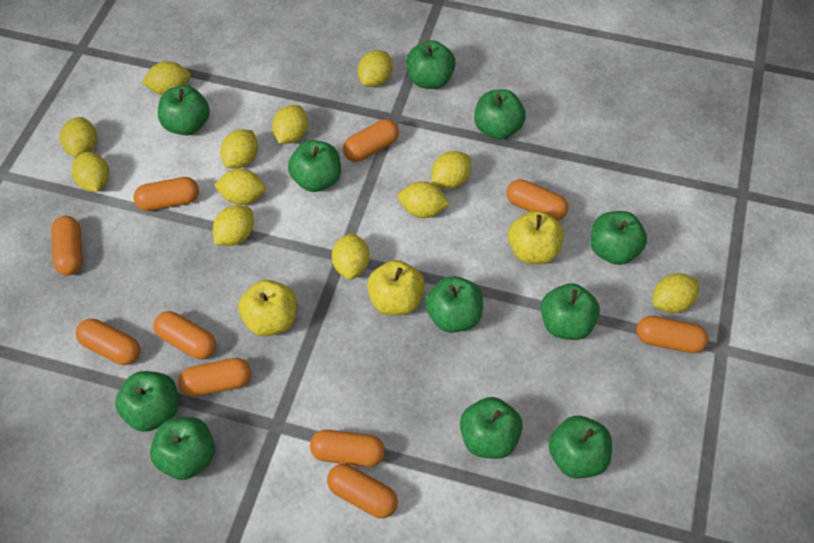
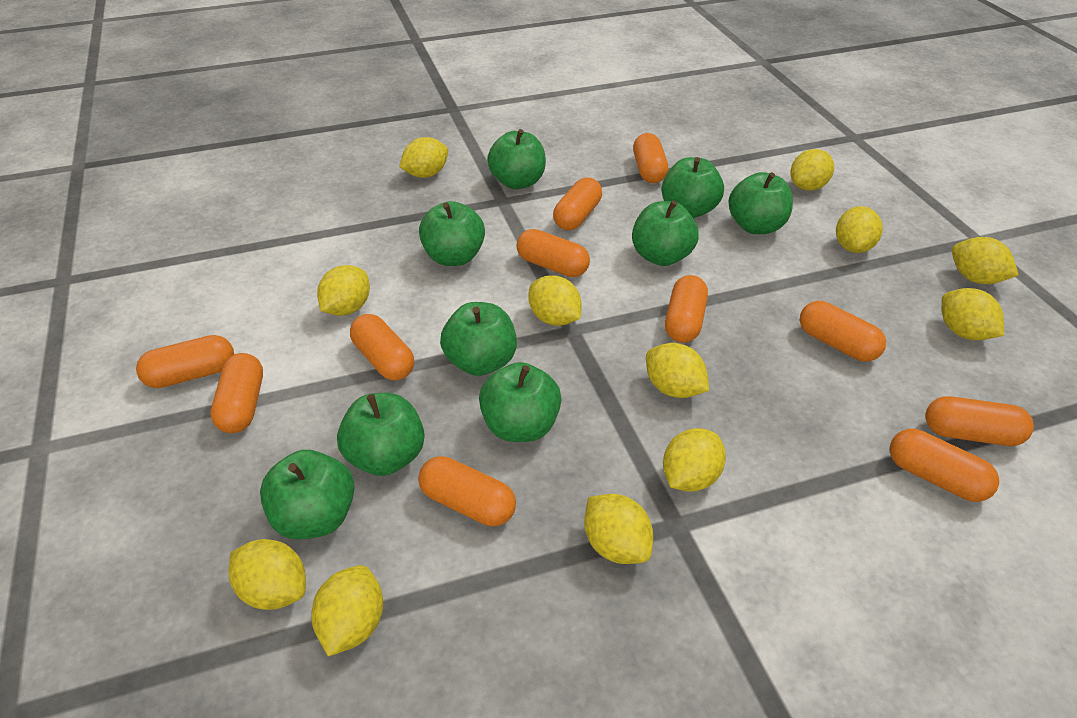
green apple: [115,371,178,432] [150,417,215,480] [158,85,210,135] [288,140,341,192] [406,40,456,89] [425,276,483,333] [460,397,523,459] [474,89,526,140] [541,283,600,340] [548,416,612,478] [590,211,647,265] = 11 -> [260,450,355,539] [337,393,425,476] [419,201,485,266] [440,302,517,376] [479,362,562,442] [487,129,546,189] [632,200,699,266] [661,157,724,218] [729,172,793,234] = 9
orange capsule: [51,216,83,275] [76,319,140,365] [133,177,199,211] [153,311,216,359] [178,358,251,397] [310,430,385,467] [327,464,398,518] [343,119,399,162] [507,179,568,221] [637,316,709,353] = 10 -> [136,335,234,388] [210,353,263,433] [350,314,414,380] [418,456,516,527] [516,229,590,277] [553,177,602,230] [633,133,668,183] [665,275,708,343] [800,301,886,362] [890,429,999,502] [925,396,1034,446] = 11
yellow apple: [238,280,297,336] [367,260,425,315] [508,210,564,264] = 3 -> none = 0

